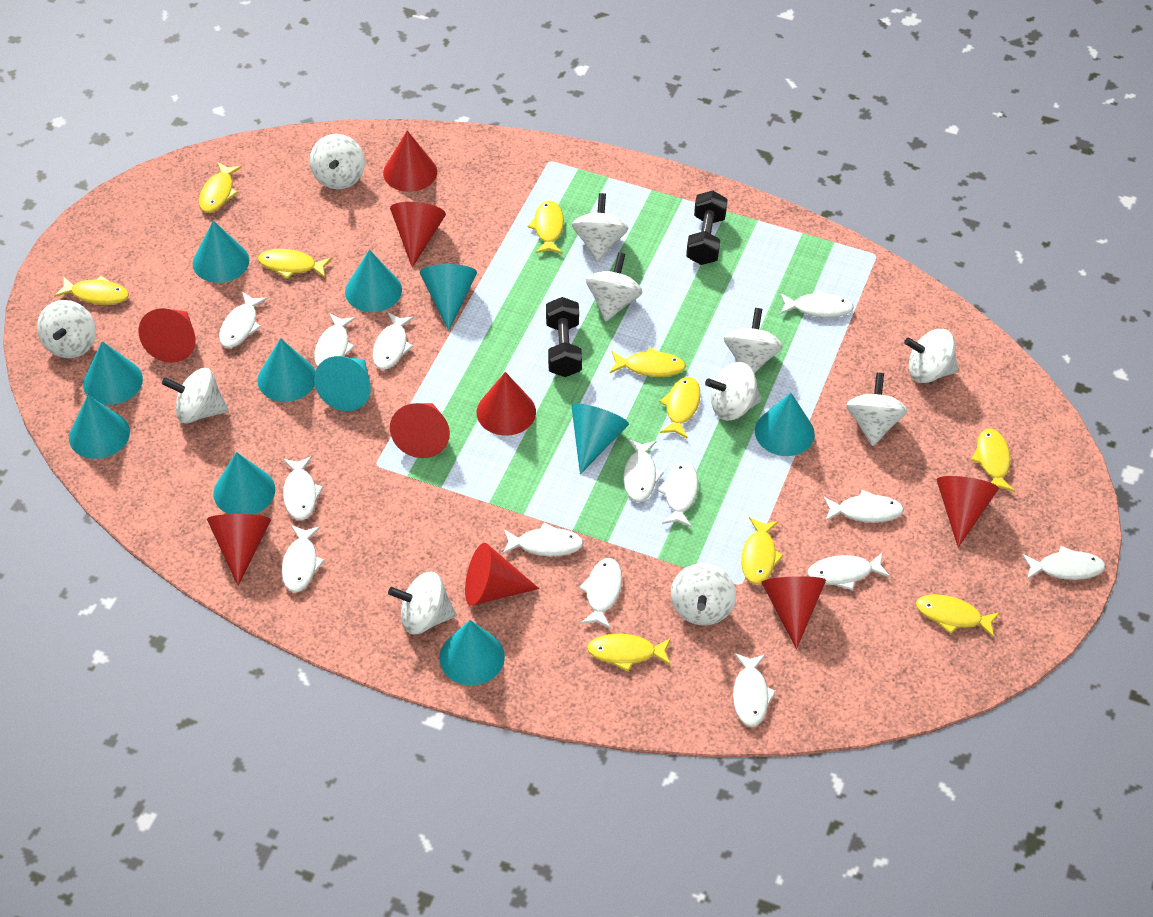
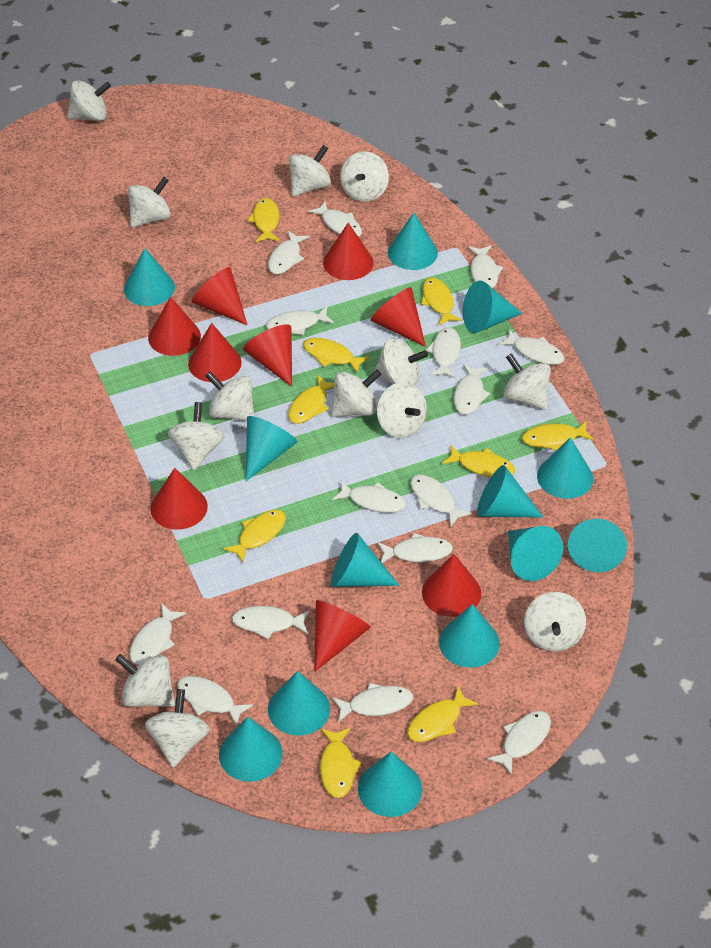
black dumbbell: [546,297,582,377] [686,191,728,265] = 2 -> none = 0
turquoise cone: [69,395,130,459] [83,341,143,405] [193,220,249,283] [213,452,275,515] [257,338,315,402] [314,356,371,411] [345,250,402,312] [420,264,477,331] [439,620,505,685] [571,403,629,474] [755,393,815,456] = 11 -> [124,248,175,306] [219,717,283,782] [246,416,297,481] [268,671,330,736] [331,533,400,587] [358,752,422,817] [388,213,438,270] [439,604,500,668] [463,281,523,333] [477,465,543,518] [508,526,563,581] [537,437,593,499] [568,519,627,572] = 13
white fish: [219,292,268,348] [282,525,325,592] [283,456,323,520] [314,313,356,367] [373,312,414,370] [502,523,583,556] [579,558,622,629] [623,439,664,502] [657,461,698,527] [733,653,776,727] [780,289,854,318] [808,553,890,590] [823,490,904,523] [1022,546,1105,580] = 14 -> [129,603,186,665] [177,676,253,727] [232,606,310,639] [266,306,334,335] [268,231,309,274] [308,201,362,237] [332,480,406,513] [332,683,413,722] [377,533,453,563] [410,475,471,527] [426,328,461,378] [453,364,490,415] [468,245,503,288] [487,711,551,776] [498,329,565,365] = 15
white spinning top: [37,300,96,358] [162,368,228,424] [310,134,365,189] [388,572,456,634] [572,193,628,262] [586,252,642,321] [671,563,736,625] [705,362,761,421] [724,308,783,373] [846,373,907,446] [904,329,958,383] = 11 -> [67,80,111,121] [115,654,175,707] [128,177,171,228] [145,689,210,768] [168,402,224,470] [206,371,255,421] [289,145,331,197] [331,369,381,417] [340,151,389,202] [374,338,428,385] [377,382,427,438] [503,353,551,410] [524,592,586,652] = 13
yellow fish: [54,276,129,305] [199,162,242,213] [258,249,332,279] [527,200,564,254] [587,634,671,672] [610,347,686,377] [660,377,701,439] [741,517,784,584] [916,594,1000,638] [971,428,1015,491] = 10 -> [223,510,286,563] [247,198,280,242] [288,375,334,424] [303,338,370,374] [320,728,362,798] [407,686,479,742] [421,278,462,326] [442,445,515,477] [522,421,594,450] = 9

